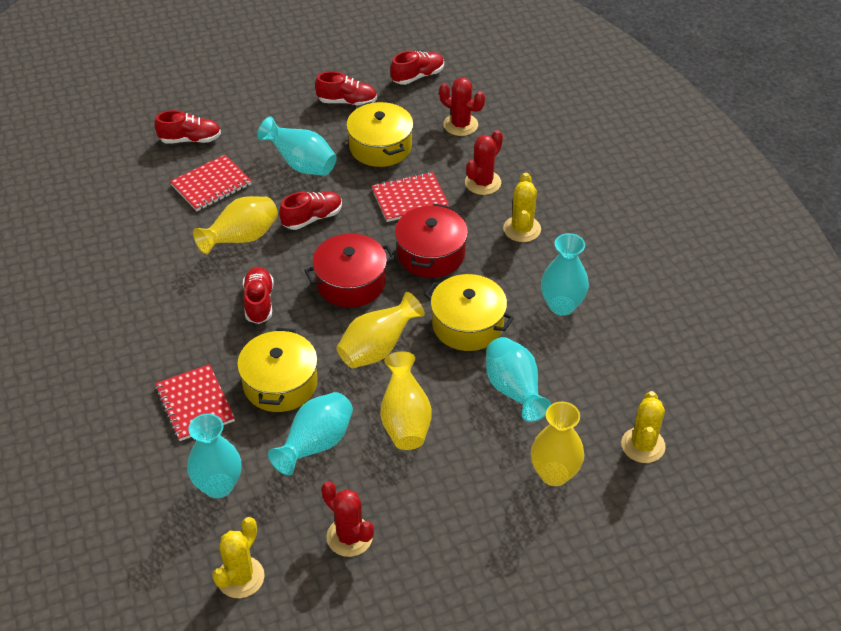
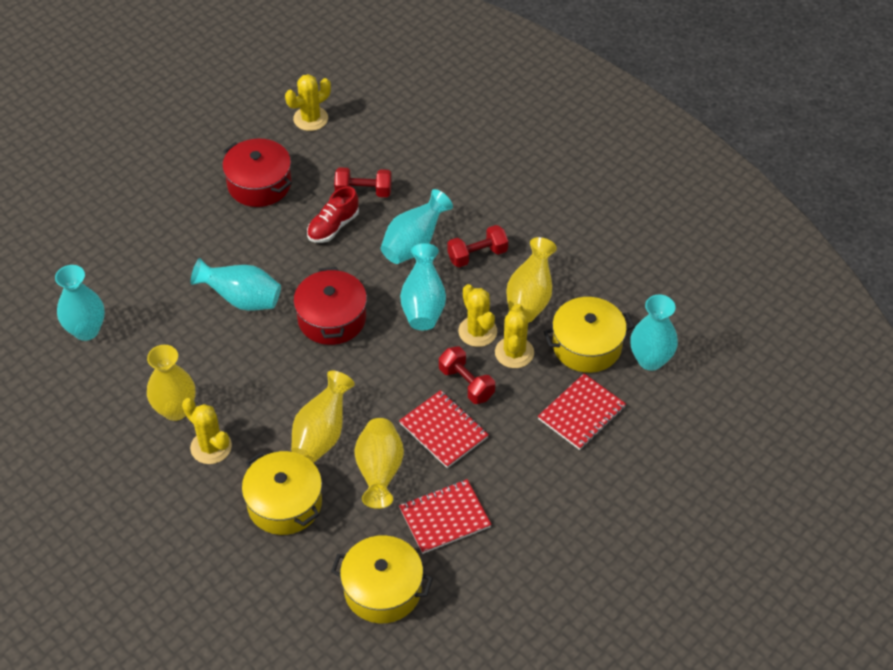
red cactus: [321,481,374,557] [439,78,485,136] [465,130,503,195] = 3 -> none = 0
red dumbbell: none = 0 -> [334,167,392,197] [439,346,495,404] [447,225,508,267] = 3
red shoe: [154,110,221,144] [243,267,274,324] [279,191,342,230] [315,71,377,106] [390,51,444,85] = 5 -> [307,186,359,243] = 1
yellow cactus: [212,517,264,598] [503,173,541,242] [621,391,666,463] = 3 -> [182,398,232,464] [285,74,331,131] [458,284,497,347] [495,304,534,368] = 4

